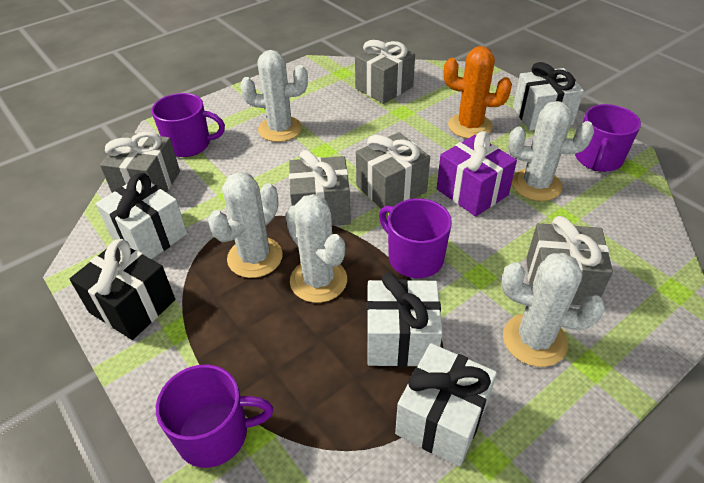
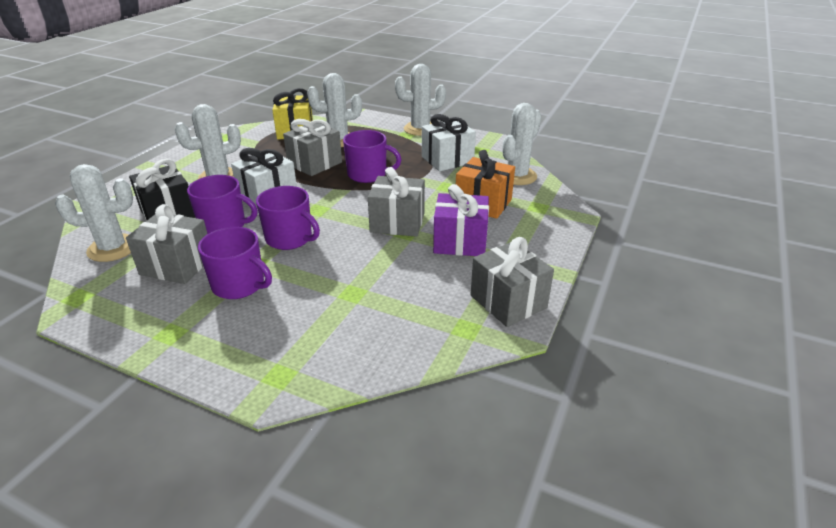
grey gift: [100,131,180,193] [289,150,351,226] [355,40,415,104] [356,132,430,208] [526,216,613,305] = 5 -> [126,204,207,284] [283,119,342,176] [368,167,425,237] [470,237,554,327] = 4
orange cactus: [444,46,512,139] = 1 -> none = 0
orange gift: none = 0 -> [456,150,515,219] = 1
white gift: [96,173,187,259] [367,273,443,367] [395,343,497,466] [513,62,584,131] = 4 -> [231,148,297,207] [422,114,476,171] = 2
yellow gift: none = 0 -> [272,88,313,139] = 1

